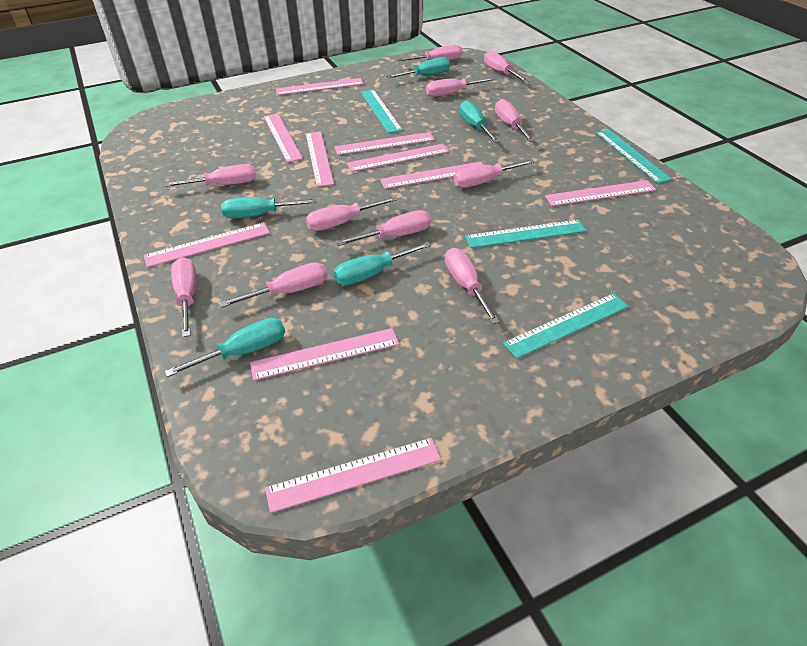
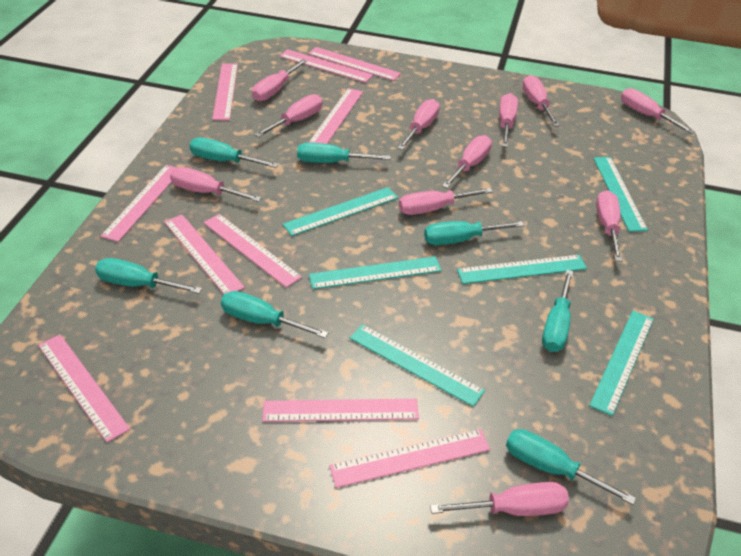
turquoise ruler: [361,89,403,133] [465,220,587,248] [503,293,629,359] [596,129,672,184] = 4 -> [282,187,398,236] [309,256,442,289] [350,324,485,407] [457,255,587,284] [589,311,654,416] [593,157,648,232] = 6
turquoise screwdriver: [165,318,285,377] [221,197,318,218] [334,242,431,285] [386,57,450,78] [459,100,500,143] = 5 -> [95,258,202,294] [190,137,279,168] [221,291,328,338] [297,143,391,163] [424,221,524,245] [506,429,636,505] [542,270,574,352] = 7

